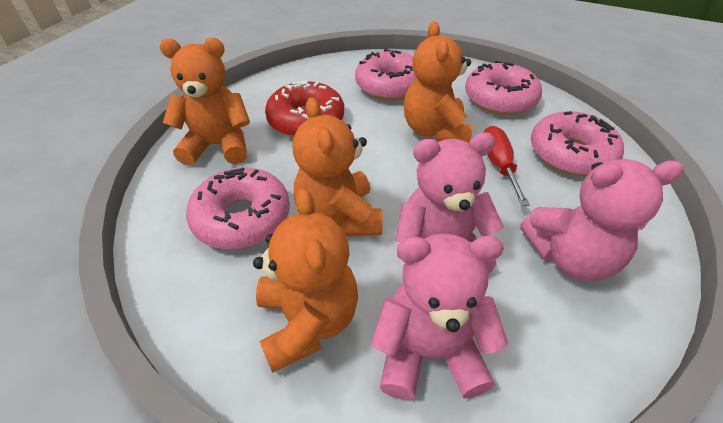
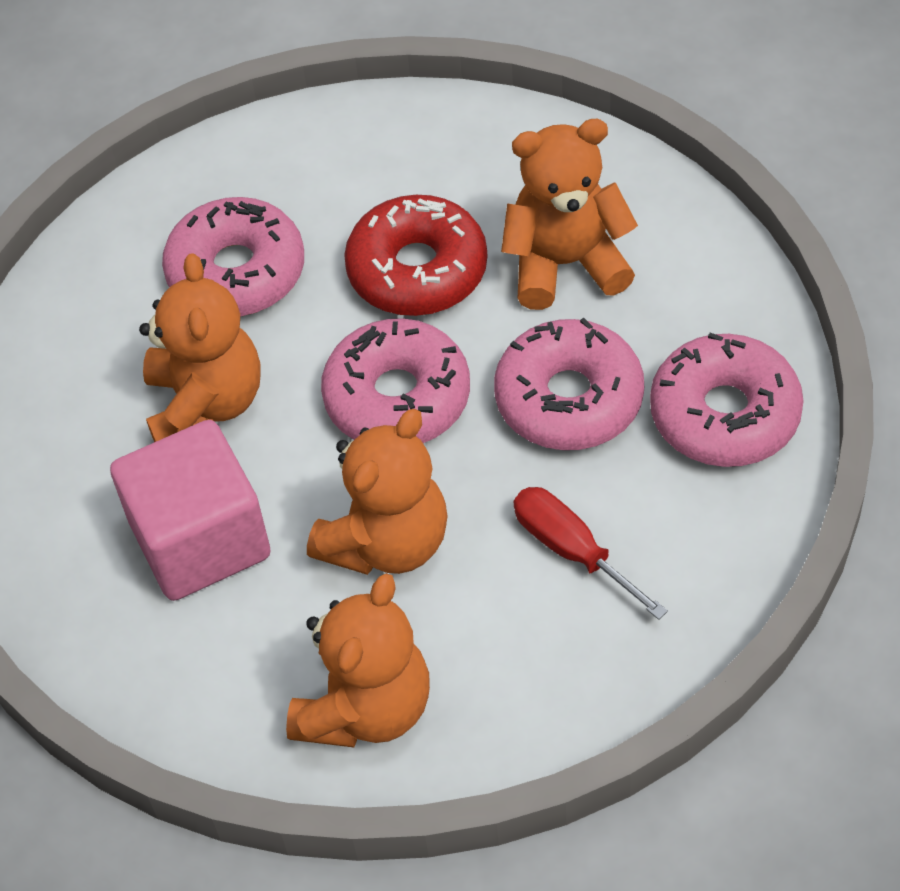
pink cube: none = 0 -> [110,420,271,601] = 1
pink teddy bear: [371,233,508,400] [395,132,504,273] [520,159,683,281] = 3 -> none = 0

